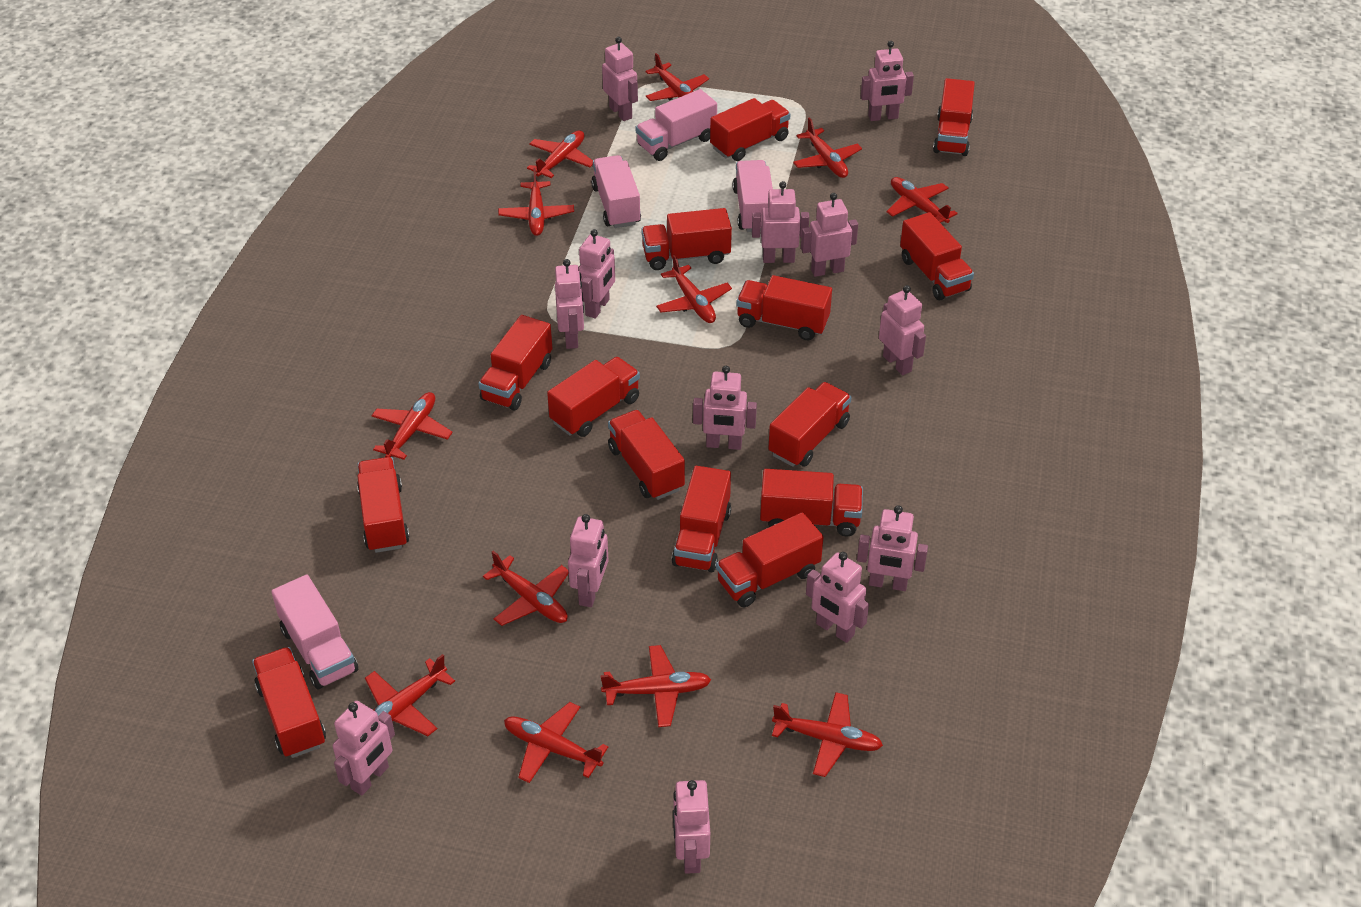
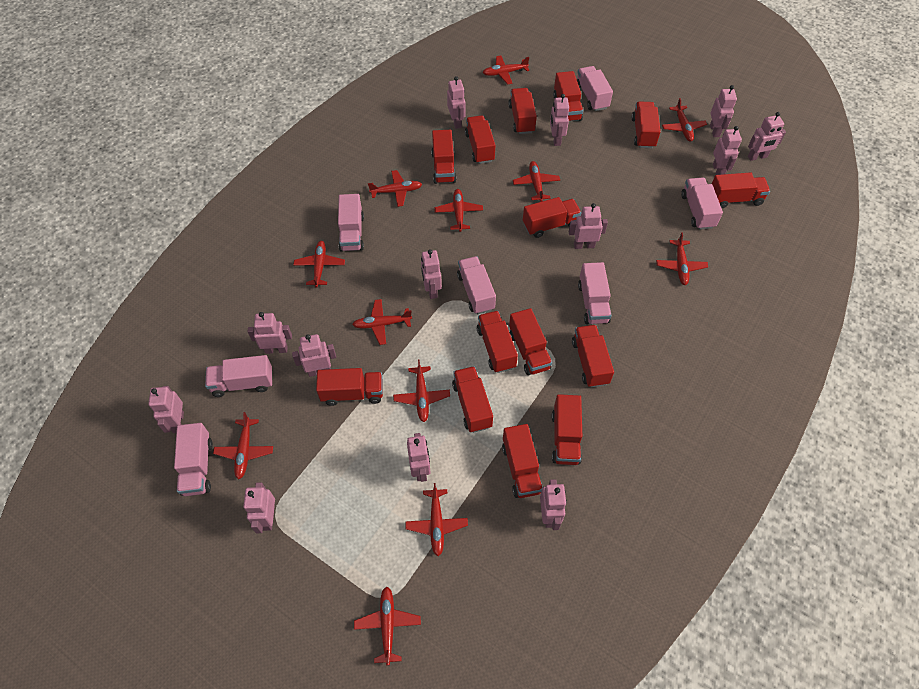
pink truck: [271,575,358,690] [591,155,641,228] [635,89,717,161] [733,160,773,232] = 4 -> [174,423,213,496] [205,355,272,397] [338,194,364,252] [457,256,496,314] [577,66,613,111] [578,262,612,324] [681,177,723,230] = 7

